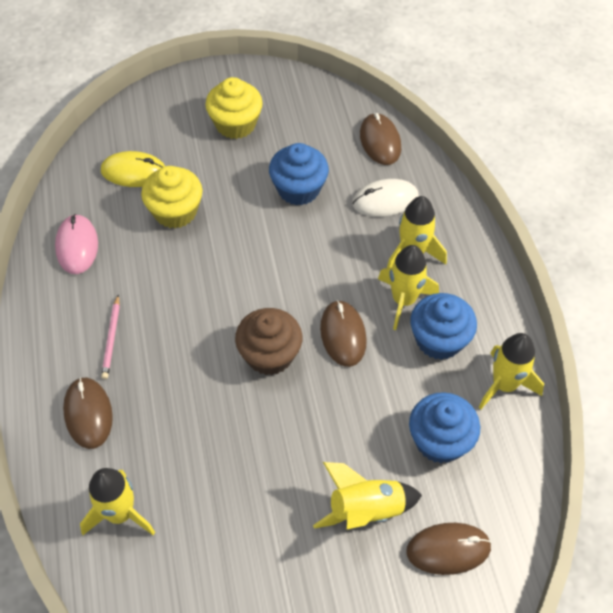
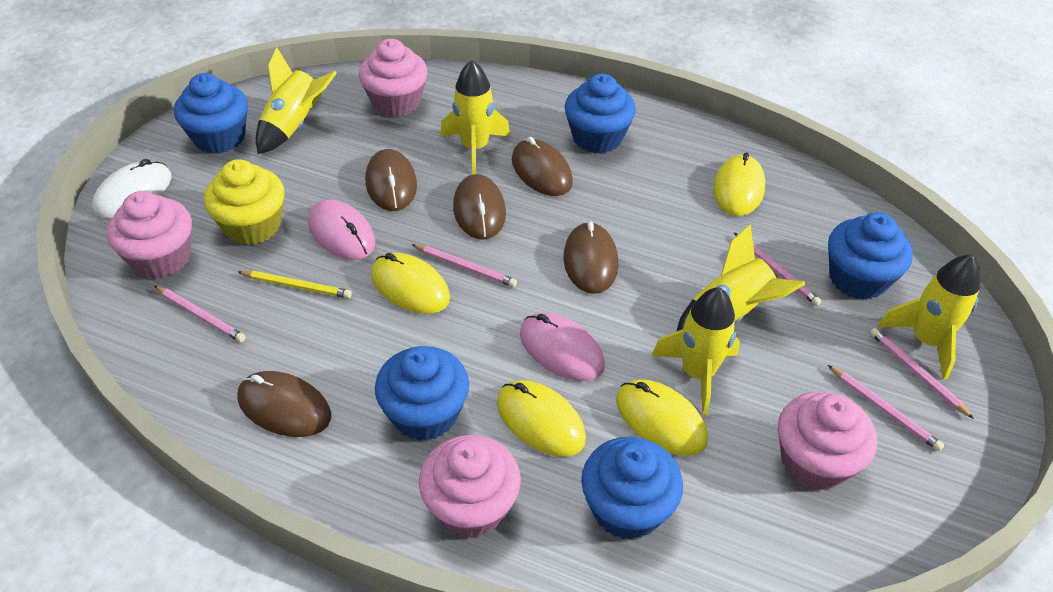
blue cupcake: [269,143,329,206] [409,392,480,463] [410,293,477,360] = 3 -> [174,73,248,154] [375,346,469,441] [565,74,636,154] [581,437,683,540] [828,212,913,300] = 5
brown cupcake: [235,308,302,375] = 1 -> none = 0
brown mouse: [63,377,113,449] [320,300,367,367] [360,113,401,165] [406,523,492,575] = 4 -> [237,371,331,437] [365,149,417,211] [453,174,506,240] [512,137,573,196] [563,221,618,294] = 5
pink cupcake: none = 0 -> [107,191,192,279] [359,39,427,117] [419,435,521,538] [778,392,877,490] = 4
pink mouse: [55,214,98,274] = 1 -> [308,200,375,260] [520,313,605,381] = 2
pink pencil: [101,295,120,379] = 1 -> [154,286,246,342] [412,244,517,287] [734,232,822,306] [828,365,944,451] [870,328,974,419] = 5
yellow cupcake: [141,166,202,229] [205,77,263,139] = 2 -> [204,159,284,245] = 1
yellow mouse: [101,151,165,187] = 1 -> [371,253,450,314] [497,380,586,457] [616,379,708,456] [713,152,765,216] = 4
yellow pencil: none = 0 -> [238,271,352,298] = 1

